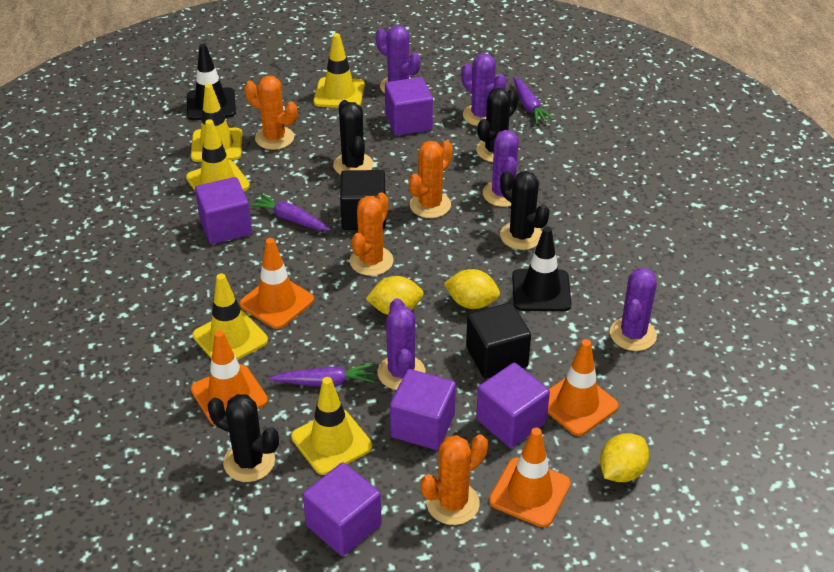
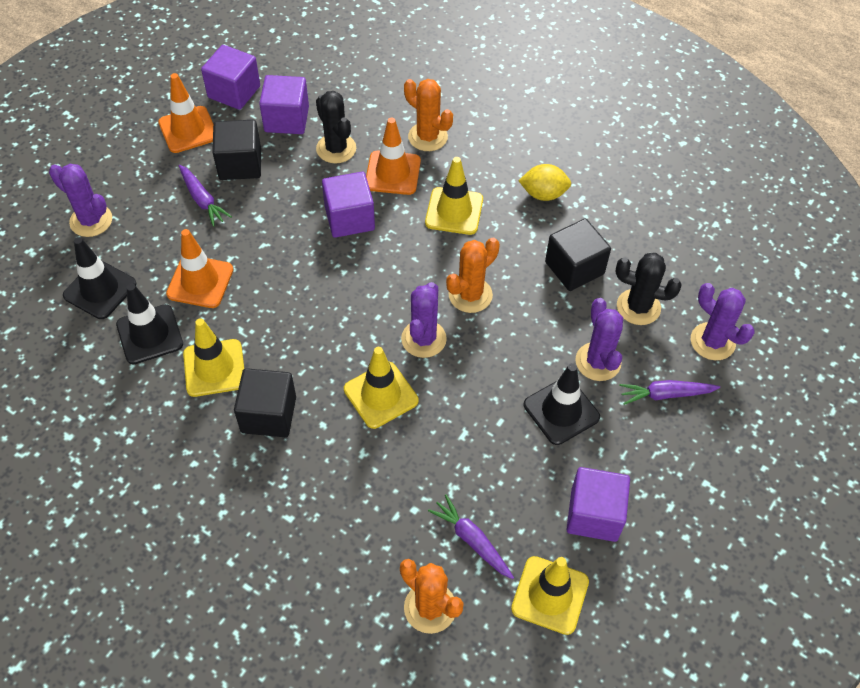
black cactus: [208,394,279,482] [333,100,373,175] [476,88,519,162] [500,171,550,250] = 4 -> [316,91,356,164] [615,253,682,325] = 2
black cube: [340,170,386,230] [466,302,531,379] = 2 -> [212,120,261,180] [234,368,296,437] [545,219,611,291] = 3
black traffic cone: [187,44,236,120] [512,227,571,311] = 2 -> [63,237,137,319] [116,284,183,364] [524,363,600,445] = 3
orange cactus: [244,76,297,150] [350,192,393,276] [409,140,453,218] [421,434,488,525] = 4 -> [400,559,464,634] [404,79,453,151] [446,238,500,313] = 3
orange traffic cone: [191,330,268,426] [239,238,314,329] [489,428,571,527] [548,339,619,436] = 4 -> [158,73,213,153] [166,229,233,308] [366,118,421,195] = 3
purple cactus: [376,25,421,93] [377,298,425,390] [461,53,507,126] [483,130,519,207] [610,268,657,351] = 5 -> [49,164,112,237] [401,282,447,358] [575,298,623,381] [691,283,755,360] = 4
purple cube: [195,177,252,244] [303,462,382,556] [385,77,433,136] [390,369,456,450] [476,363,550,448] = 5 -> [201,45,260,110] [259,75,309,134] [322,172,375,238] [566,467,630,542] = 4
yellow lemon: [366,276,424,315] [444,269,500,309] [600,433,649,482] = 3 -> [519,164,571,201] = 1
yellow traffic cone: [186,119,250,191] [191,84,243,162] [192,273,268,360] [291,377,373,475] [314,33,365,108] = 5 -> [183,318,244,397] [344,347,419,429] [425,157,483,235] [511,556,589,635] = 4

